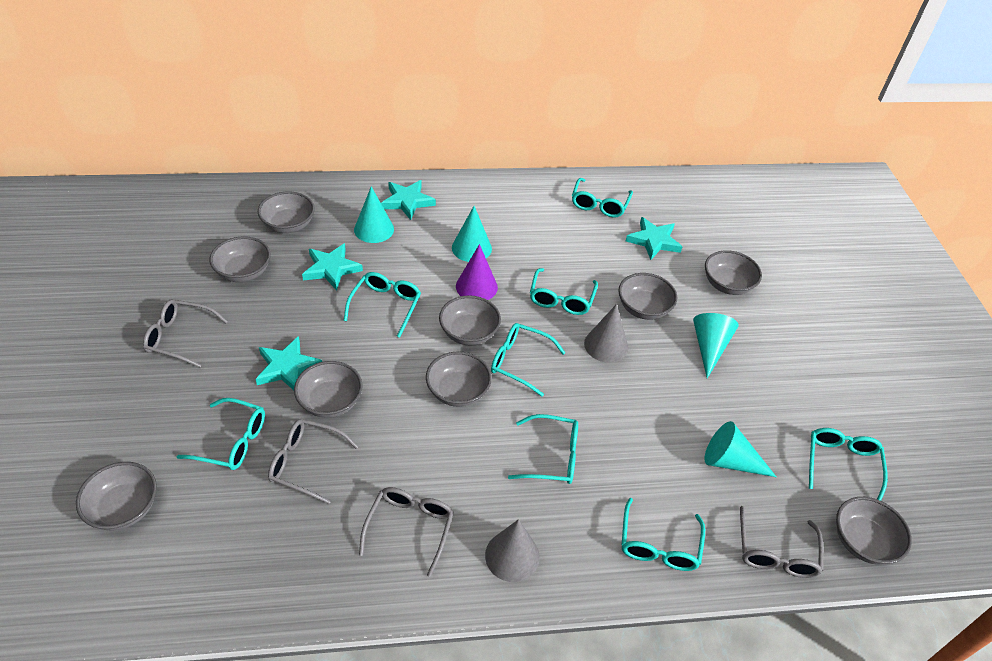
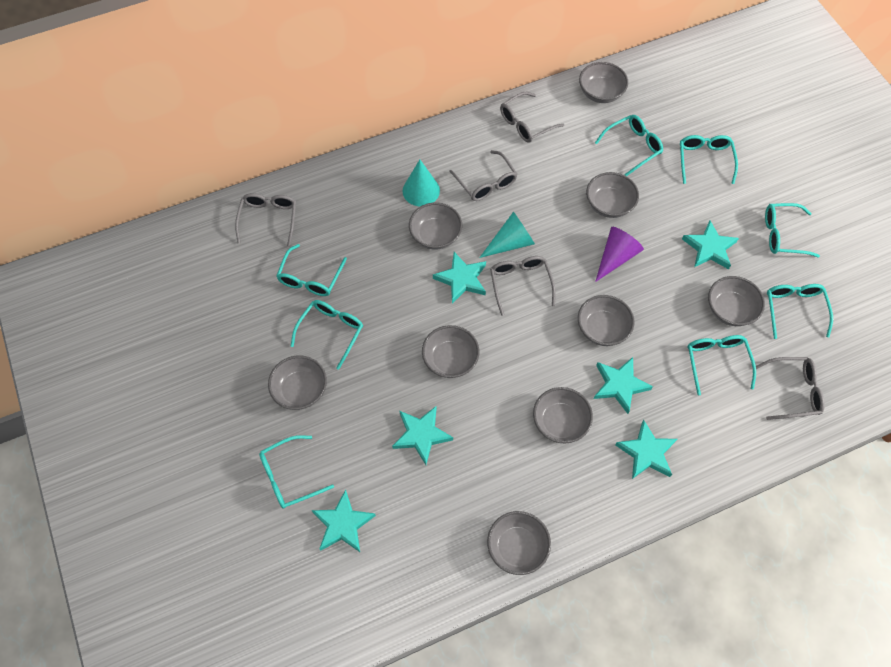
grey cone: [485,519,540,582] [584,304,628,363] = 2 -> none = 0
grey glasses: [143,299,228,368] [268,419,359,504] [359,487,454,577] [740,506,823,578] = 4 -> [235,193,296,246] [449,150,517,201] [490,256,556,316] [500,92,564,143] [756,357,825,420] = 5
turquoise cone: [354,186,394,243] [452,206,492,262] [693,313,739,378] [704,421,776,477] = 4 -> [403,160,440,206] [479,212,535,258] = 2
turquoise star: [255,336,322,390] [302,243,363,291] [381,180,436,220] [626,217,682,260] = 4 -> [312,489,376,552] [392,406,453,465] [433,252,486,304] [594,357,653,414] [615,420,677,479] [682,221,739,269] = 6

